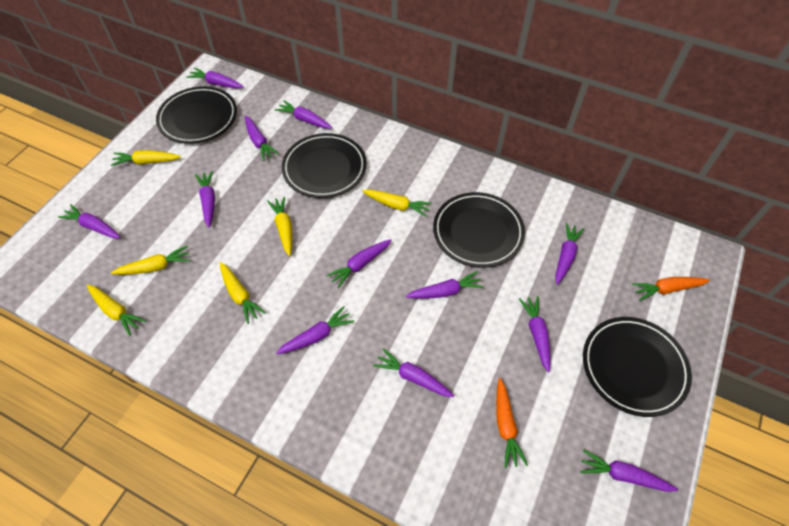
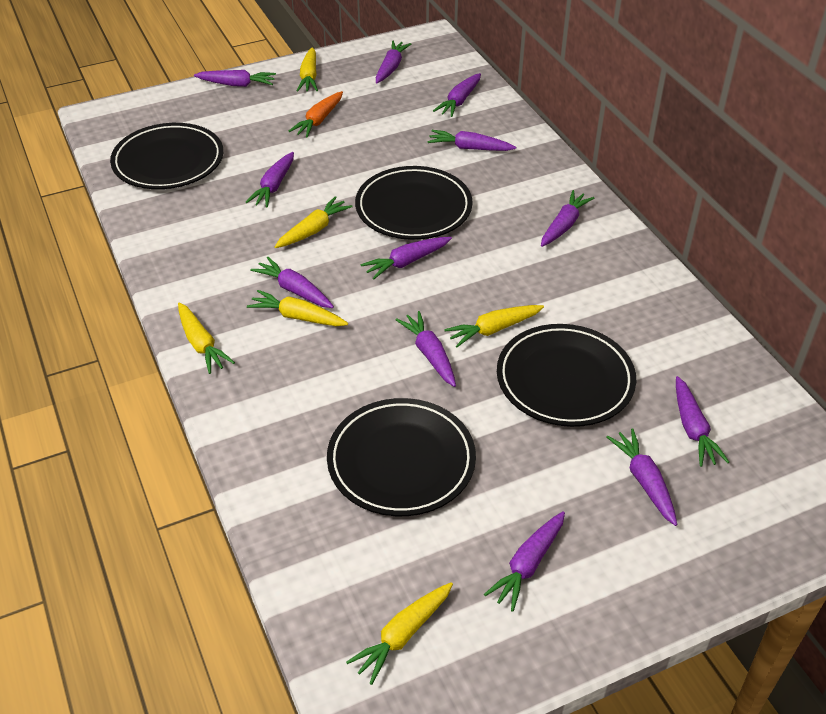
orange carrot: [496,378,528,468] [632,277,710,301] = 2 -> [289,91,343,137] = 1

